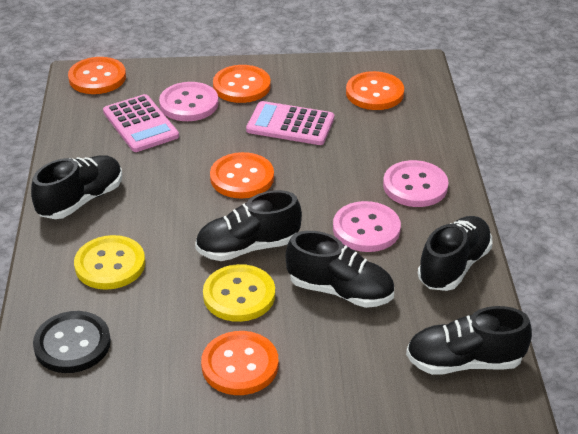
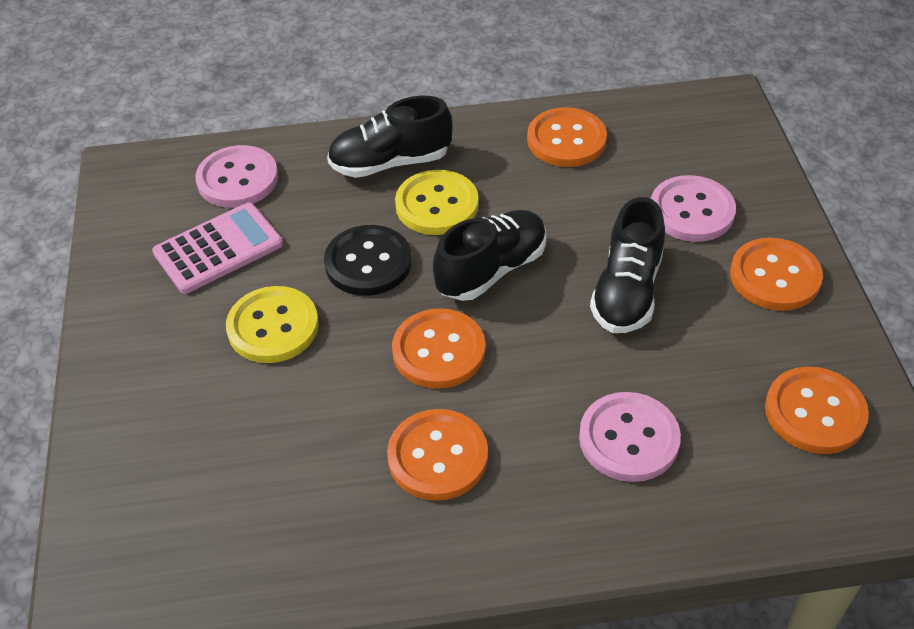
black shoe: [31,155,122,219] [195,190,302,261] [286,231,394,308] [406,306,532,375] [418,216,493,291] = 5 -> [327,96,452,178] [433,210,546,301] [590,197,665,333] = 3
pink calculator: [103,94,179,152] [246,101,334,145] = 2 -> [152,202,283,294] = 1

